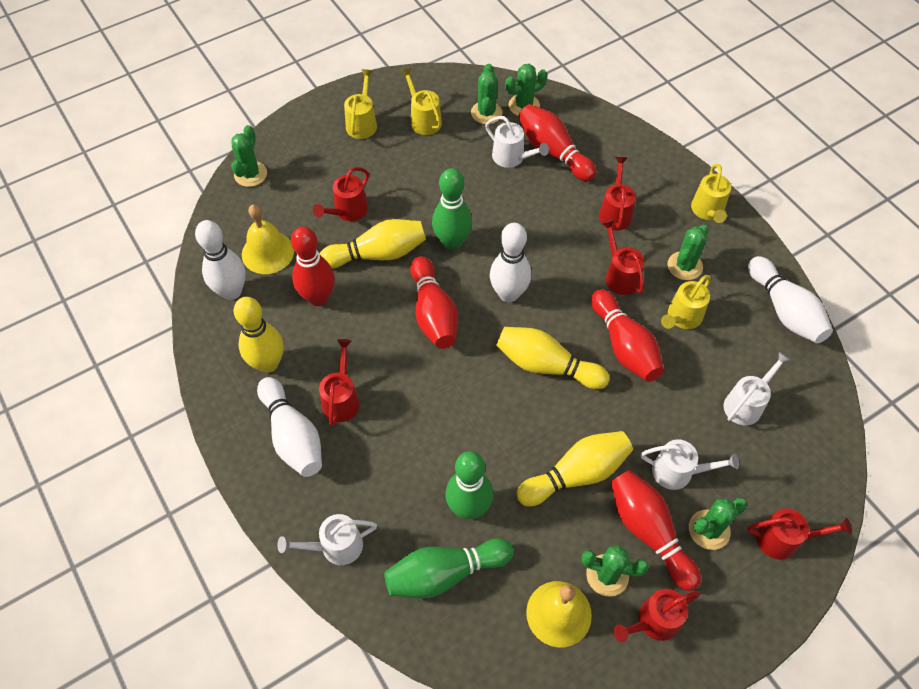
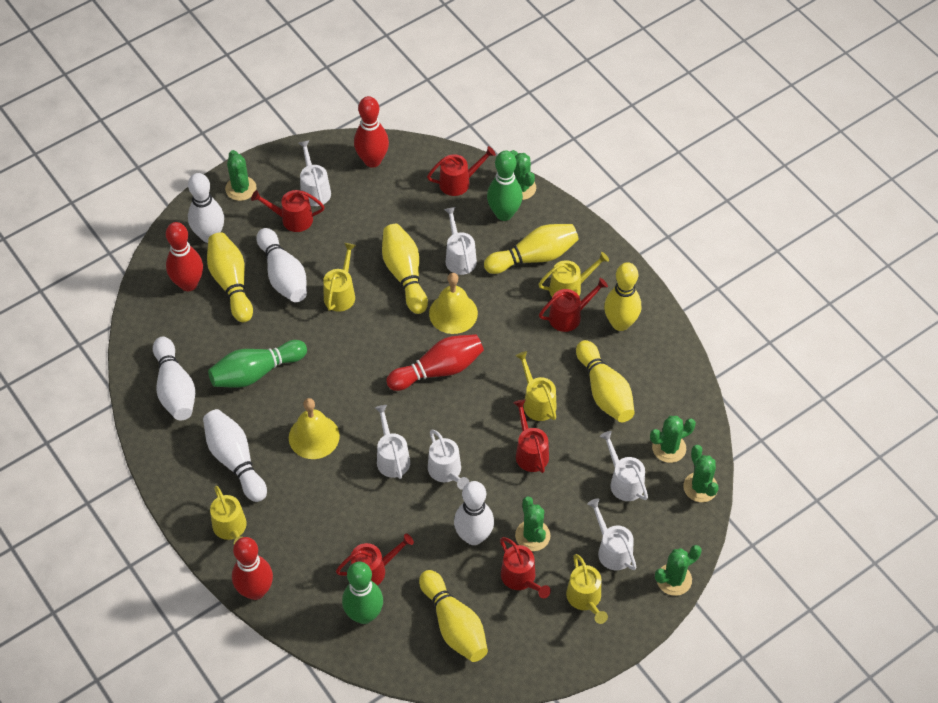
red bowling pin: [291,227,335,306] [410,256,458,349] [518,104,597,181] [591,289,664,382] [611,470,701,591] = 5 -> [166,222,203,291] [232,537,273,600] [354,96,389,168] [386,334,484,391] = 4
white bowling pin: [195,220,246,300] [257,377,322,477] [490,223,531,302] [748,256,833,343] = 4 -> [153,337,195,421] [188,173,224,243] [203,409,267,502] [256,228,307,302] [454,481,494,545] = 5
white watering can: [277,514,377,565] [485,116,549,168] [641,439,739,490] [723,352,791,425] = 4 -> [299,140,331,206] [375,405,410,479] [428,429,469,490] [444,207,477,275] [587,498,636,570] [600,431,648,501] = 6
yellow bowling pin: [234,297,284,373] [319,219,426,269] [496,327,609,389] [516,431,633,506] = 4 -> [207,232,253,322] [382,224,428,314] [419,570,488,662] [484,224,579,274] [576,340,635,422] [604,262,641,331] = 6
yellow watering can: [344,69,377,139] [400,68,442,135] [661,275,711,329] [691,164,731,223] = 4 -> [210,486,247,544] [323,243,356,312] [515,351,557,421] [538,252,609,297] [566,554,608,624] = 5

